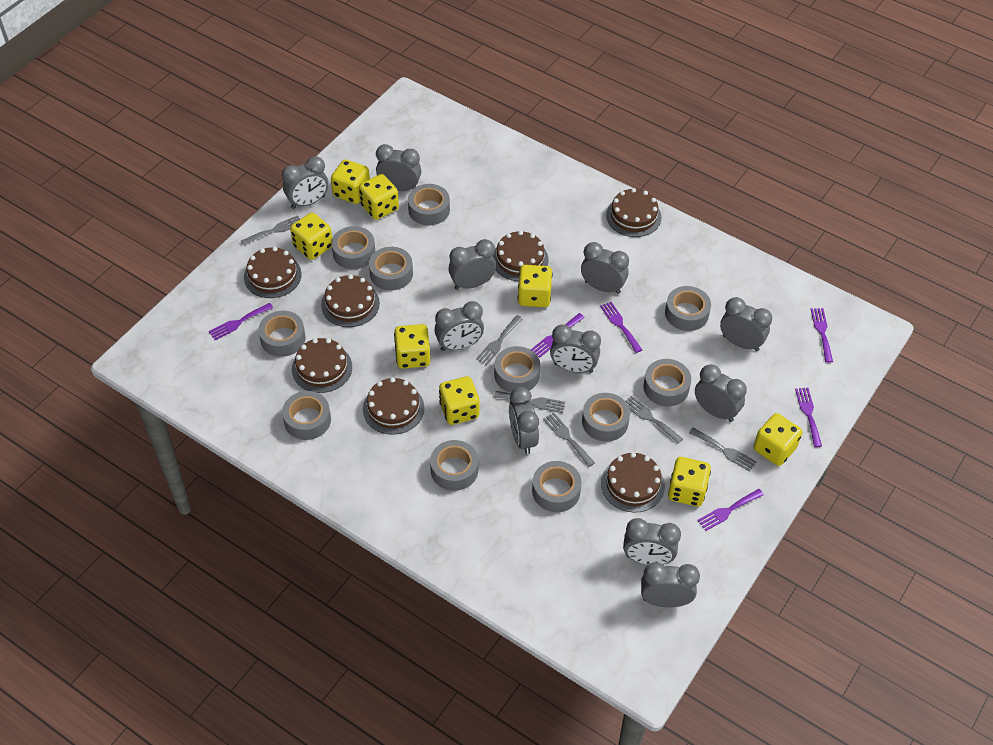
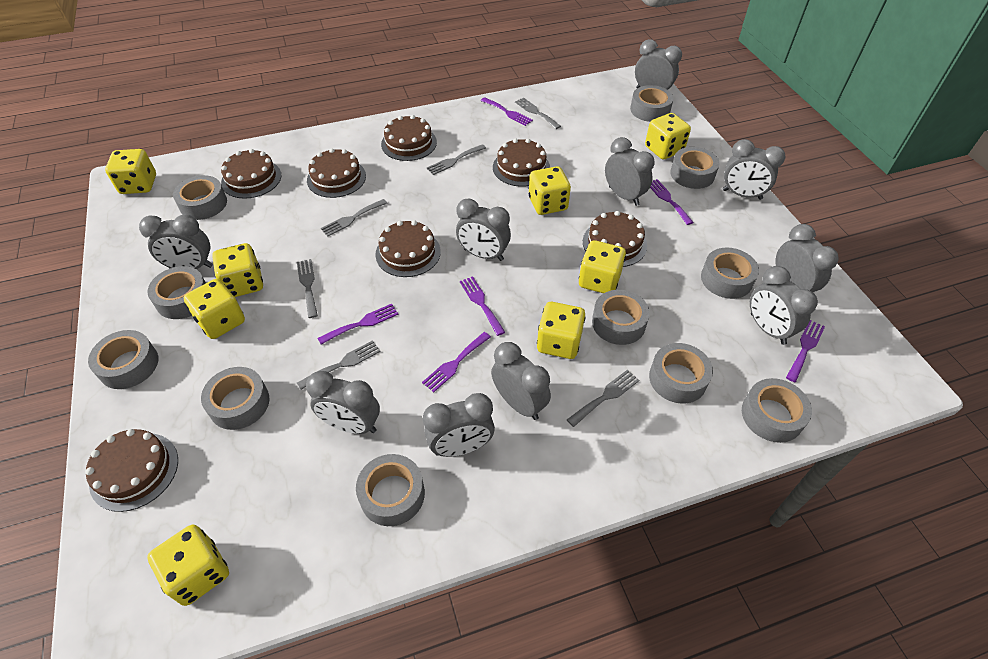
grey clock: [282,156,328,209] [376,144,421,191] [435,301,484,351] [449,239,496,290] [509,387,539,455] [550,324,601,373] [581,242,629,294] [623,518,681,565] [641,562,700,607] [695,364,747,422] [720,297,772,351] = 11 -> [139,214,213,269] [306,371,380,434] [423,393,495,457] [456,198,511,261] [491,342,551,420] [605,137,654,206] [635,39,682,90] [723,139,785,200] [750,266,818,345] [776,224,839,292] = 10

